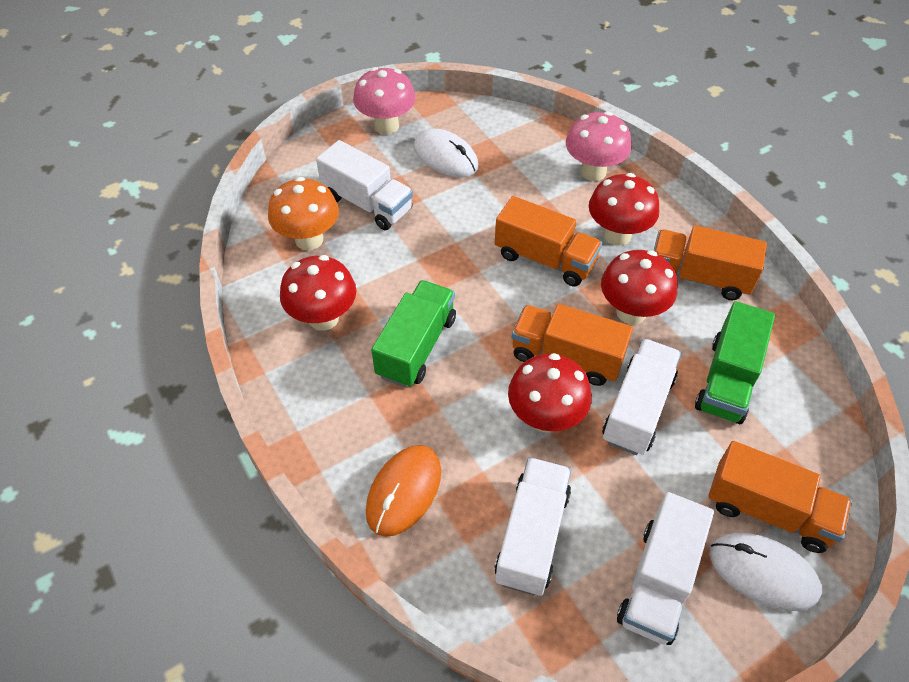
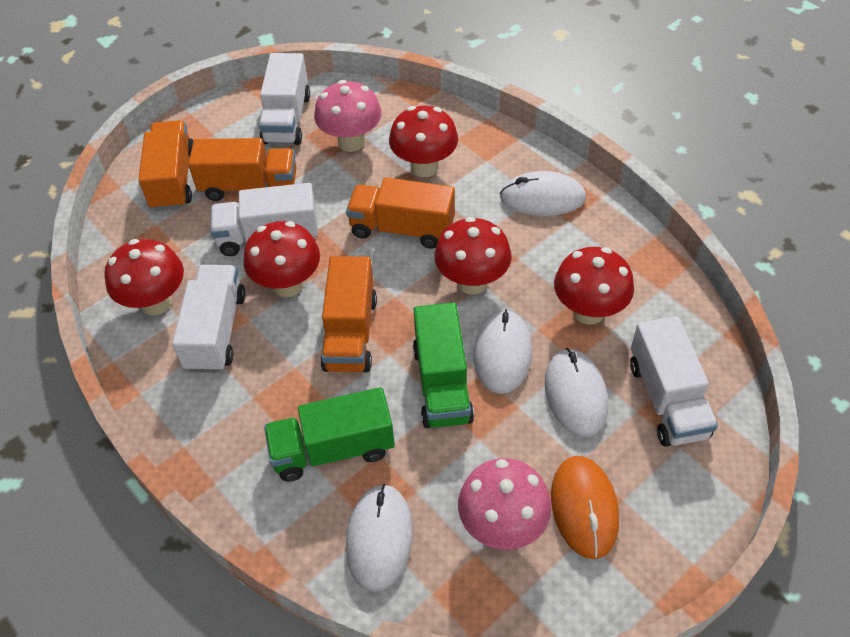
orange mushroom: [268,177,339,250] = 1 -> none = 0
red mushroom: [280,255,356,331] [508,353,592,433] [589,173,659,246] [601,250,677,325] = 4 -> [105,239,184,315] [243,221,320,297] [389,106,458,177] [434,217,511,295] [554,247,634,325] = 5
white mouse: [414,129,479,177] [710,533,822,611] = 2 -> [346,484,413,592] [474,309,532,394] [500,171,586,216] [545,348,608,437] = 4

